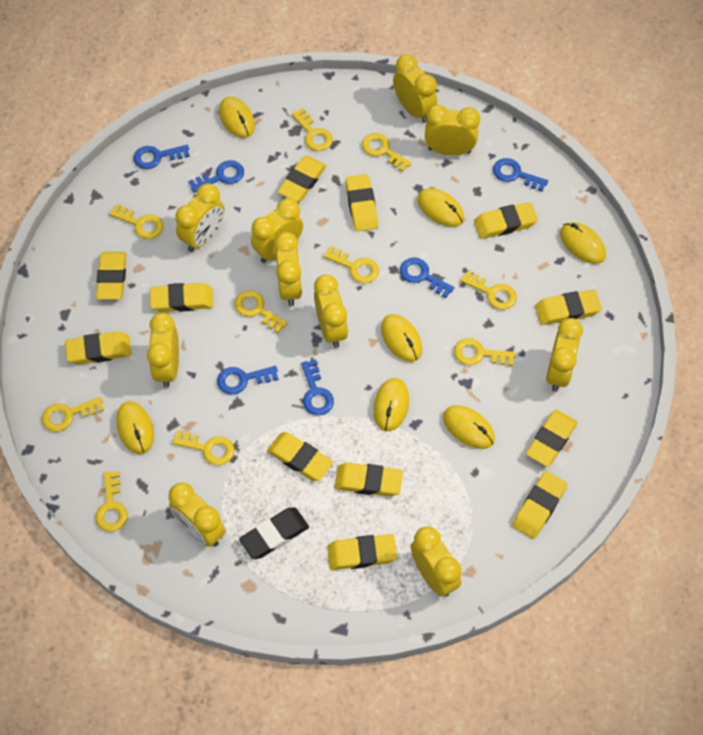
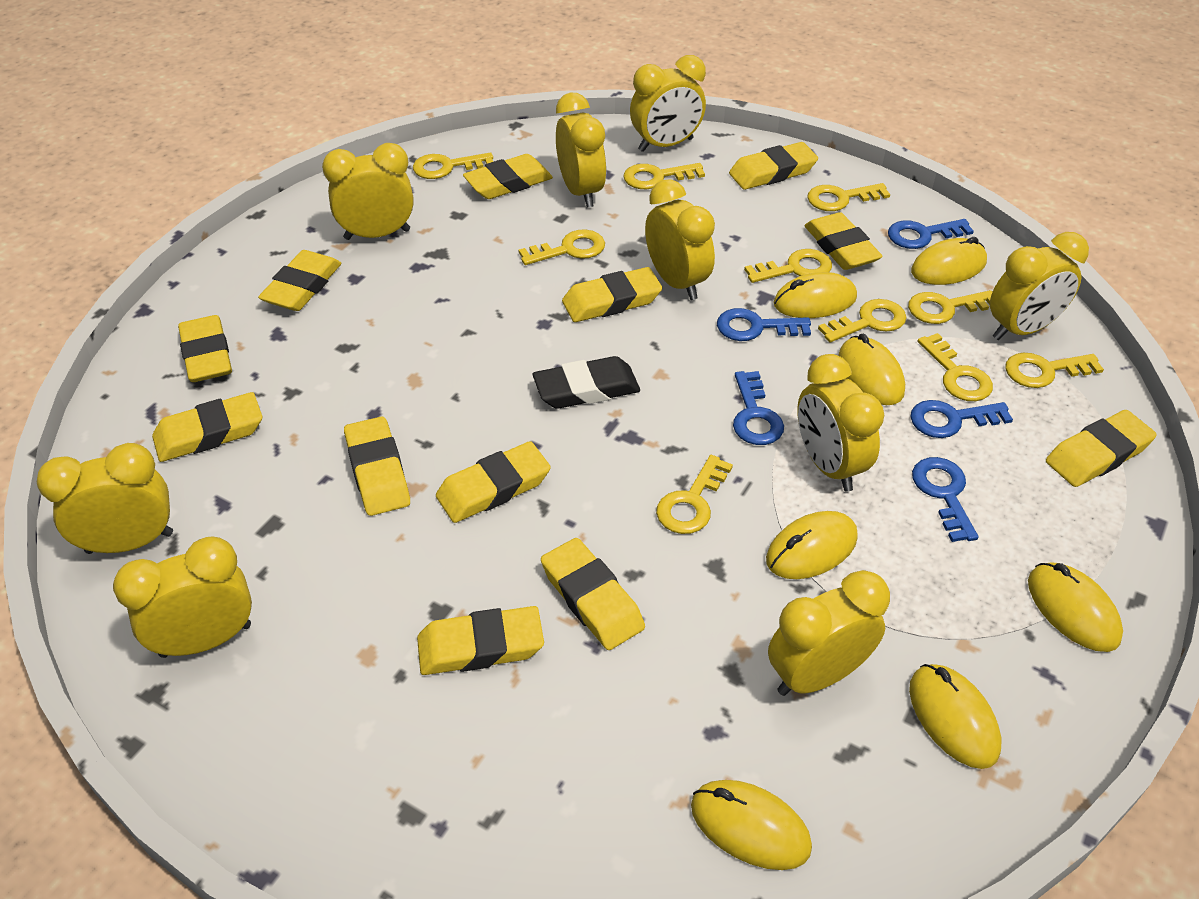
blue key: [133,145,190,169] [189,160,244,193] [217,366,278,395] [301,360,334,415] [400,257,455,298] [493,158,548,192] = 6 -> [717,308,811,341] [733,371,784,445] [888,219,974,249] [910,400,1013,438] [912,457,979,542] = 5
yellow clock: [147,313,179,388] [168,483,225,547] [175,184,224,252] [251,198,303,263] [274,232,302,306] [314,274,348,348] [393,54,437,123] [411,526,461,597] [425,105,480,156] [546,318,583,392] = 10 -> [37,443,173,554] [113,536,252,658] [322,143,414,240] [556,93,607,207] [630,55,706,152] [645,179,715,300] [768,570,890,696] [797,354,884,492] [990,232,1089,340] = 9

